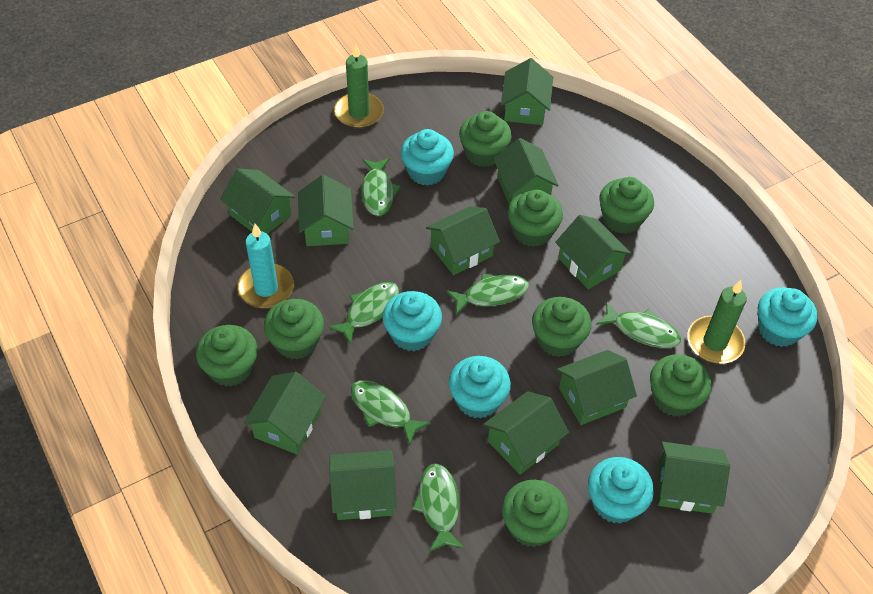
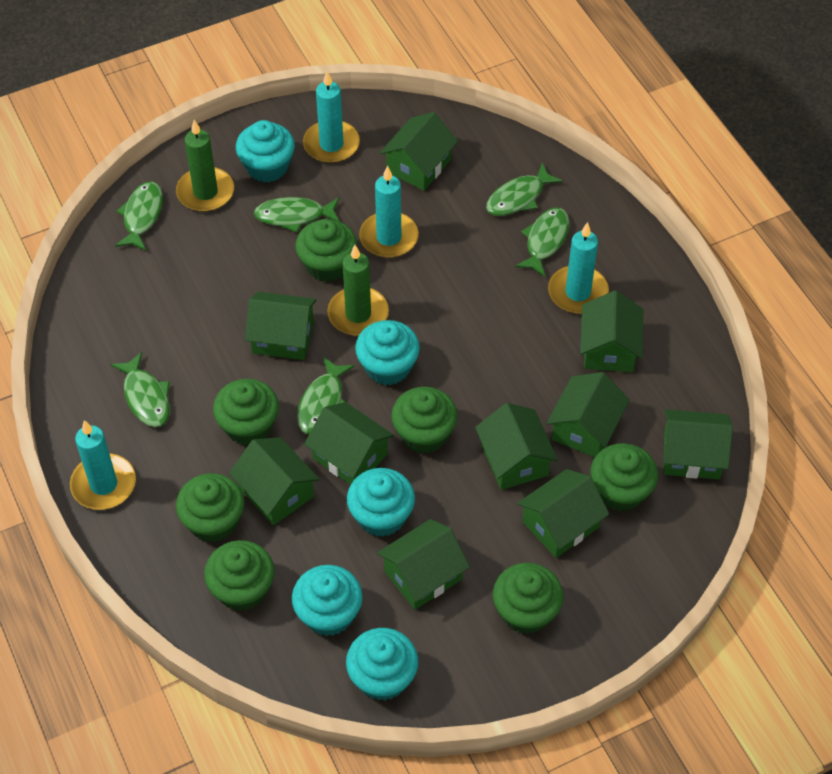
green cupcake: [196,325,258,387] [264,299,324,360] [459,111,512,167] [502,480,569,547] [508,190,563,247] [532,297,592,357] [599,177,654,234] [650,354,712,417] = 8 -> [176,473,244,543] [204,540,275,611] [213,379,279,445] [295,219,357,282] [391,387,458,454] [493,563,563,634] [590,443,658,512] = 7
green house: [220,168,295,234] [244,372,326,454] [298,175,354,246] [329,450,397,520] [426,206,500,275] [483,391,569,475] [493,138,559,205] [501,58,553,125] [555,215,631,289] [557,350,637,425] [658,442,730,514] = 11 -> [229,437,320,525] [245,292,317,360] [304,402,394,485] [377,519,470,610] [380,112,458,191] [475,403,558,490] [517,469,609,558] [547,372,630,457] [580,290,643,372] [663,409,733,479] = 10
turquoise candle: [237,224,294,308] = 1 -> [70,420,136,510] [303,71,360,163] [359,166,419,258] [548,222,609,314] = 4

